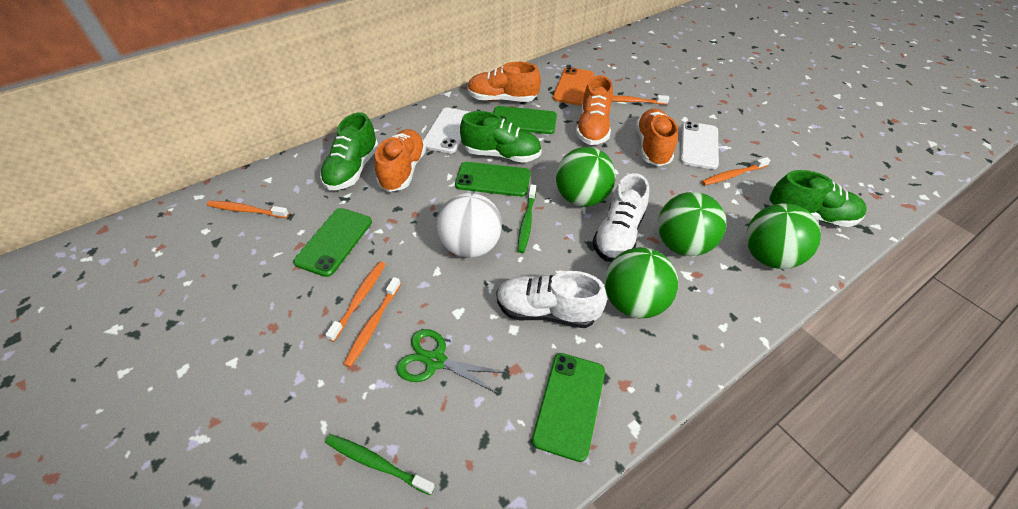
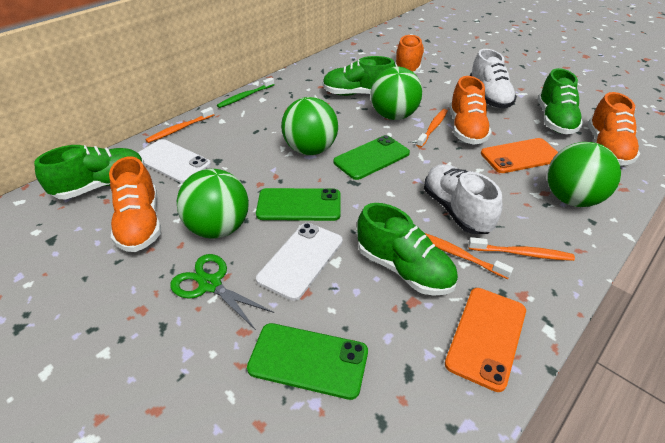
green phone: [293,208,372,277] [455,162,531,197] [493,106,557,134] [532,353,605,462] = 4 -> [247,323,368,400] [256,188,340,221] [333,135,410,180] = 3
green shoe: [320,112,379,190] [460,111,542,163] [769,170,867,227] = 3 -> [34,145,145,199] [323,56,396,96] [357,203,458,296] [538,68,583,134] = 4
green toothbrush: [325,434,435,495] [518,184,536,253] = 2 -> [217,77,275,108] = 1
orange phone: [553,67,594,105] = 1 -> [445,288,526,392] [481,138,558,173] = 2
orange toothbrush: [207,201,289,218] [325,261,386,342] [344,277,401,367] [612,95,669,105] [702,157,770,186] = 5 -> [145,107,214,143] [416,109,448,148] [425,233,513,279] [468,237,575,261] = 4
white ball: [437,193,502,258] = 1 -> none = 0

